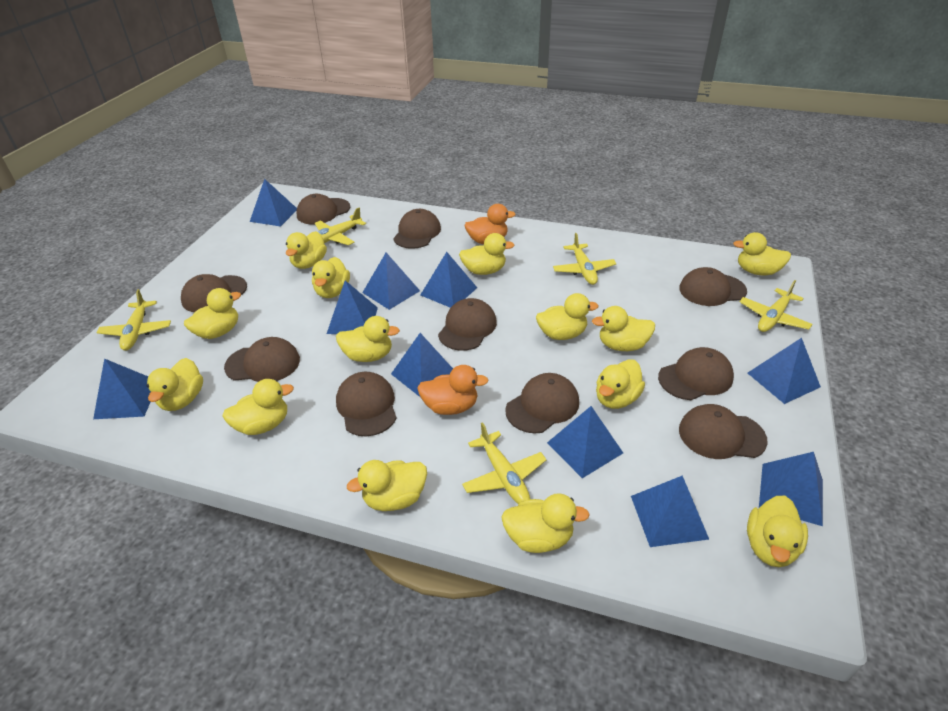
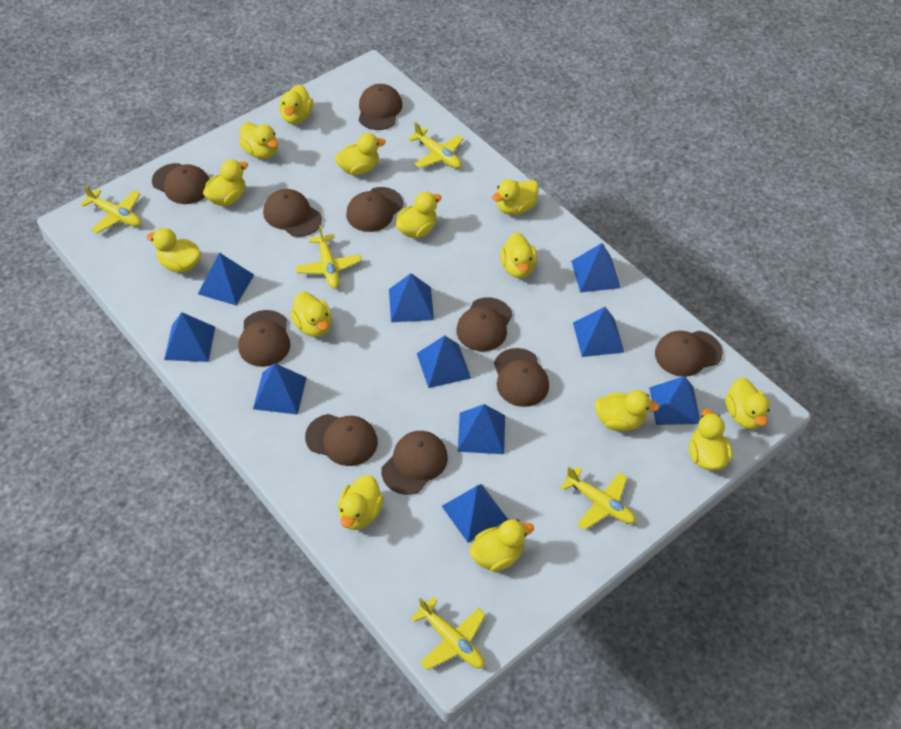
orange duck: [417,365,488,415] [464,204,516,244] = 2 -> none = 0

